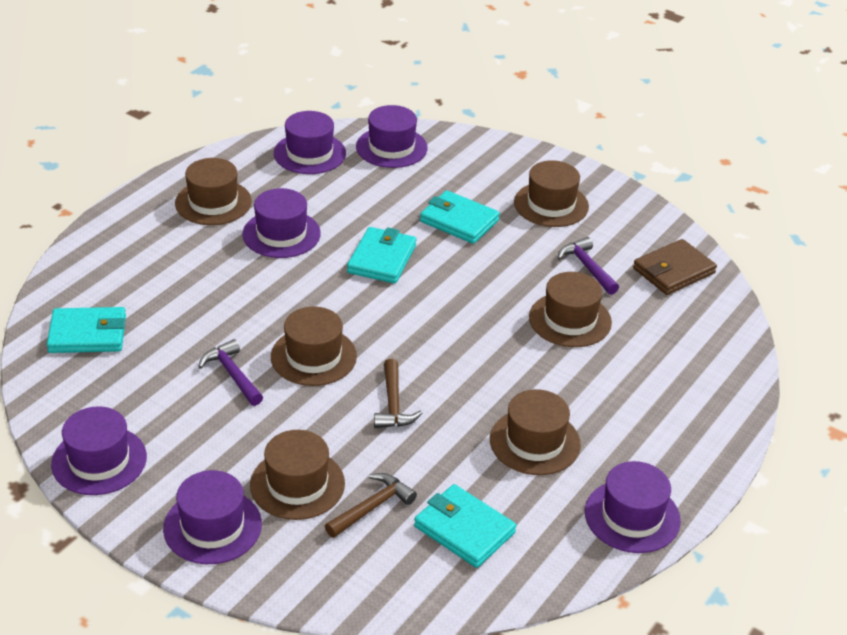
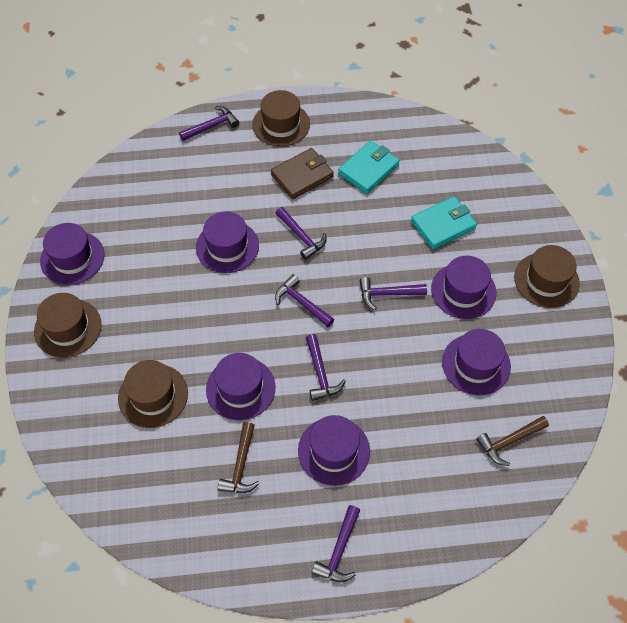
brown hat: [175,158,252,225] [250,430,345,520] [271,306,357,386] [490,389,581,475] [514,160,589,227] [529,272,612,347] = 6 -> [34,293,102,358] [118,360,188,428] [252,90,310,147] [514,245,580,308] = 4
purple hammer: [198,339,263,406] [558,237,619,295] = 2 -> [179,106,239,141] [275,207,327,260] [275,274,334,327] [306,334,346,401] [312,505,360,582] [360,277,427,310] = 6
turquoise wallet: [47,307,126,353] [347,227,416,283] [414,484,516,568] [420,190,500,244] = 4 -> [338,141,400,194] [411,196,477,249] = 2

